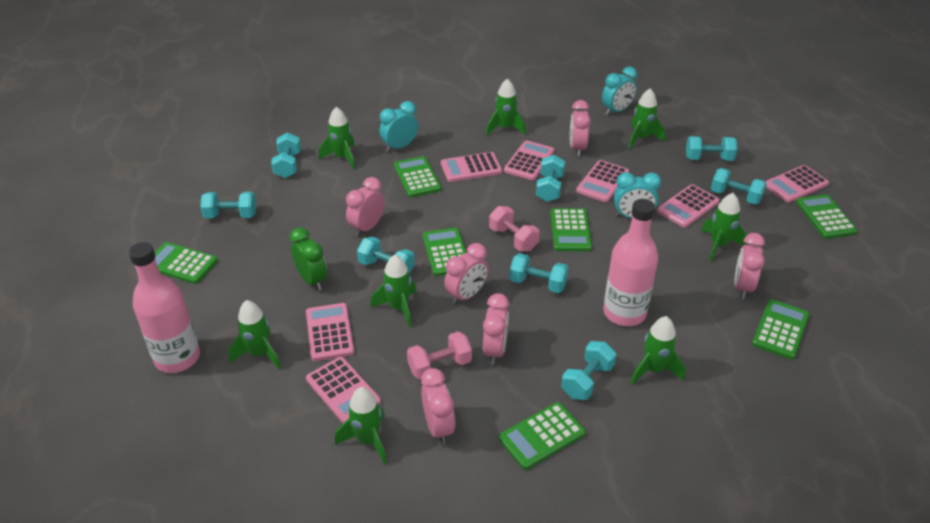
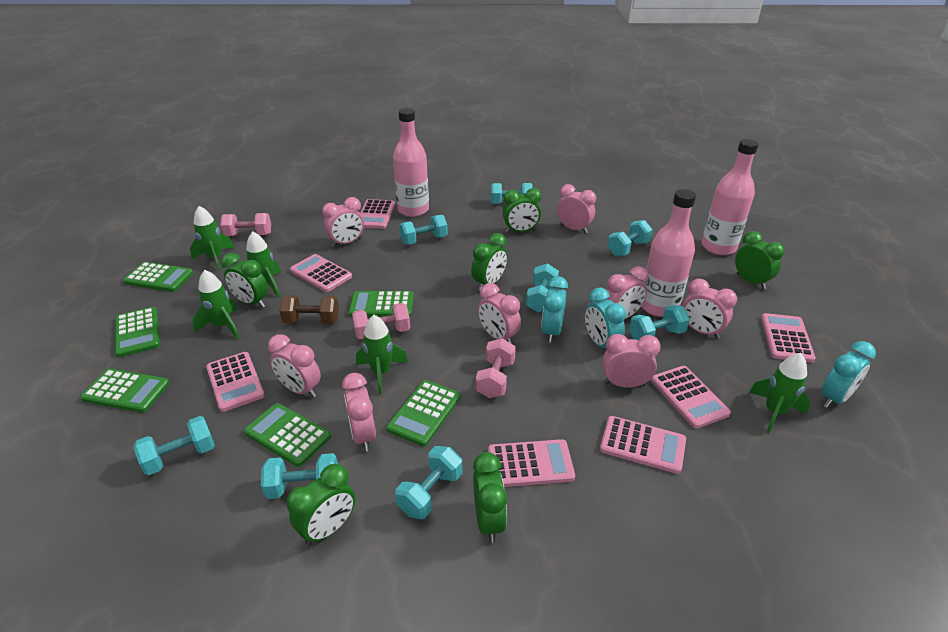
brown dumbbell: none = 0 -> [279,295,339,324] = 1
green calculator: [155,242,218,284] [394,156,441,197] [422,227,467,276] [499,402,586,470] [550,208,592,251] [752,299,810,360] [796,194,858,239] = 7 -> [80,369,170,413] [115,307,160,357] [123,262,194,292] [244,403,331,467] [349,291,414,317] [386,380,460,446] = 6
green clock: [290,227,327,291] = 1 -> [221,253,268,308] [286,464,355,545] [471,233,507,290] [473,452,507,543] [503,188,542,233] [735,231,785,289] = 6
green rocket: [228,300,281,369] [319,107,355,169] [335,387,387,464] [370,255,417,327] [486,79,526,135] [629,89,665,149] [631,316,686,385] [701,193,747,261] = 8 -> [190,206,234,271] [192,270,240,339] [246,231,281,298] [356,315,408,394] [749,353,810,433] = 5
pink bottle: [129,242,200,373] [603,199,658,326] = 2 -> [393,108,429,217] [641,189,696,317] [702,139,759,255] = 3
pink clock: [346,177,384,237] [421,368,455,445] [444,243,488,305] [483,293,509,365] [570,100,591,156] [734,233,765,299] = 6 -> [268,334,321,398] [322,197,364,247] [342,373,376,451] [478,283,521,344] [557,184,596,234] [603,334,661,388] [606,266,648,319] [683,279,737,339] = 8
pink dumbbell: [407,331,472,380] [489,206,539,251] = 2 -> [220,213,271,236] [352,303,410,339] [476,338,516,398] = 3

